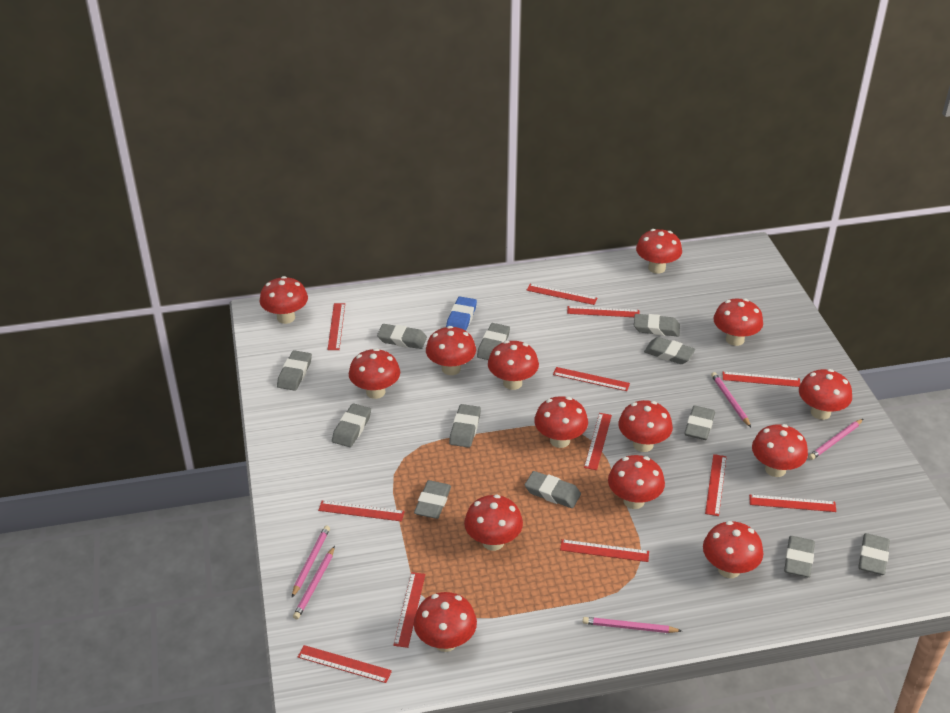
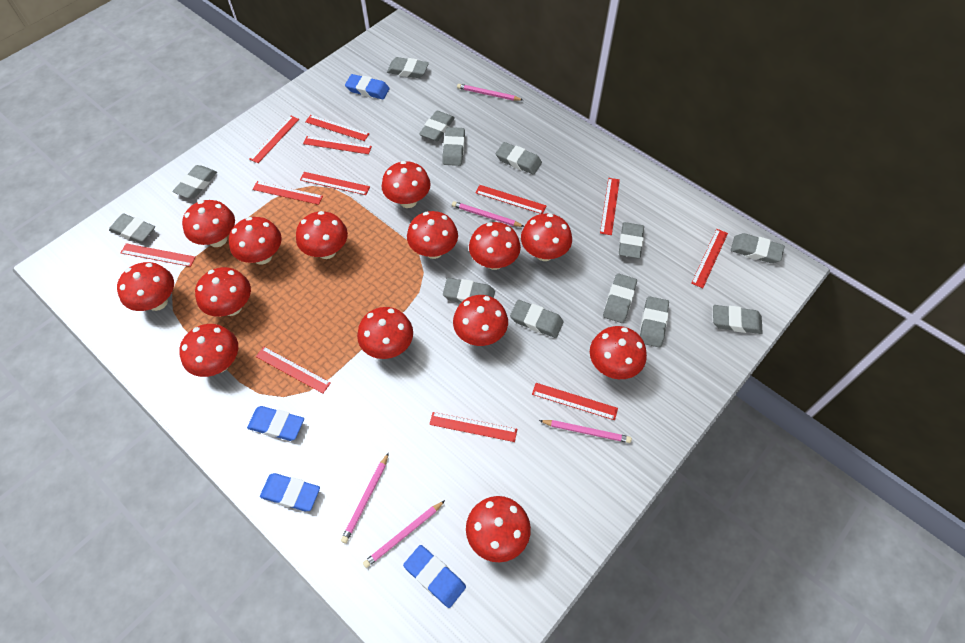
blue eraser: [446,297,477,331] = 1 -> [247,406,304,441] [260,473,320,511] [345,74,390,99] [403,545,466,608] = 4
grey eraser: [277,350,312,391] [332,403,371,447] [377,324,427,349] [414,480,451,519] [449,404,481,448] [477,323,510,360] [525,471,581,508] [634,314,680,336] [644,337,695,364] [684,406,715,440] [784,536,815,577] [858,533,890,575] = 12 -> [109,214,155,244] [172,165,217,199] [387,57,429,78] [419,111,455,141] [442,127,465,166] [443,278,495,303] [496,142,542,175] [510,300,564,338] [603,273,637,323] [619,222,644,259] [640,296,669,348] [713,305,763,334] [731,233,785,263] = 13

